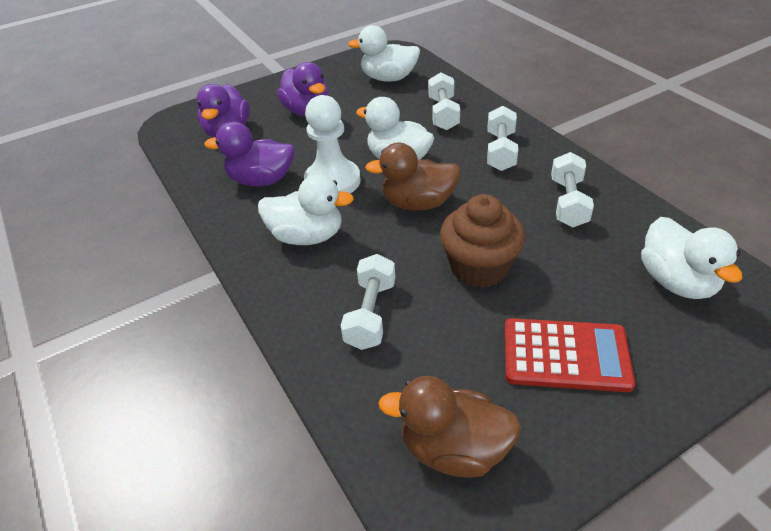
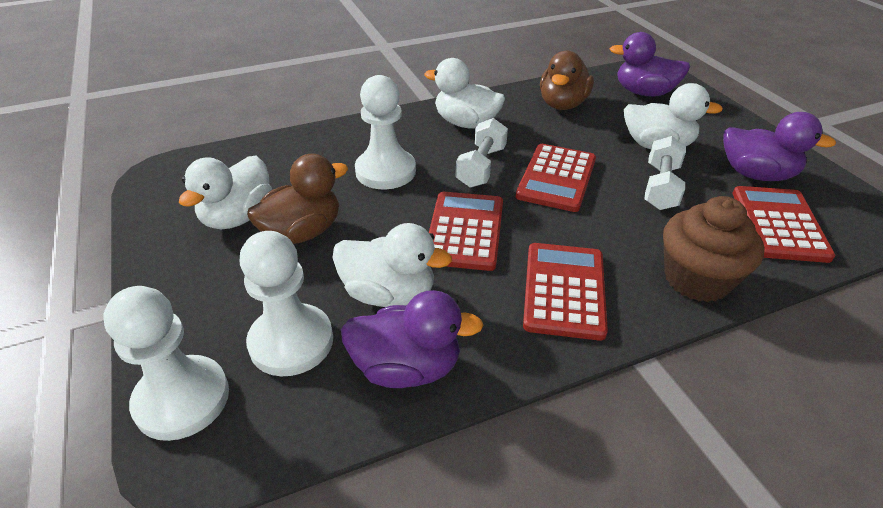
red calculator: [505,318,635,392] = 1 -> [429,192,503,271] [516,144,596,212] [523,243,608,341] [733,186,836,263] = 4
white dumbbell: [341,254,395,350] [428,72,460,130] [487,106,518,171] [551,152,594,227] = 4 -> [456,118,508,188] [644,136,686,210] = 2
white pawn: [304,95,361,193] = 1 -> [103,286,229,441] [240,231,333,376] [355,75,416,189] = 3

